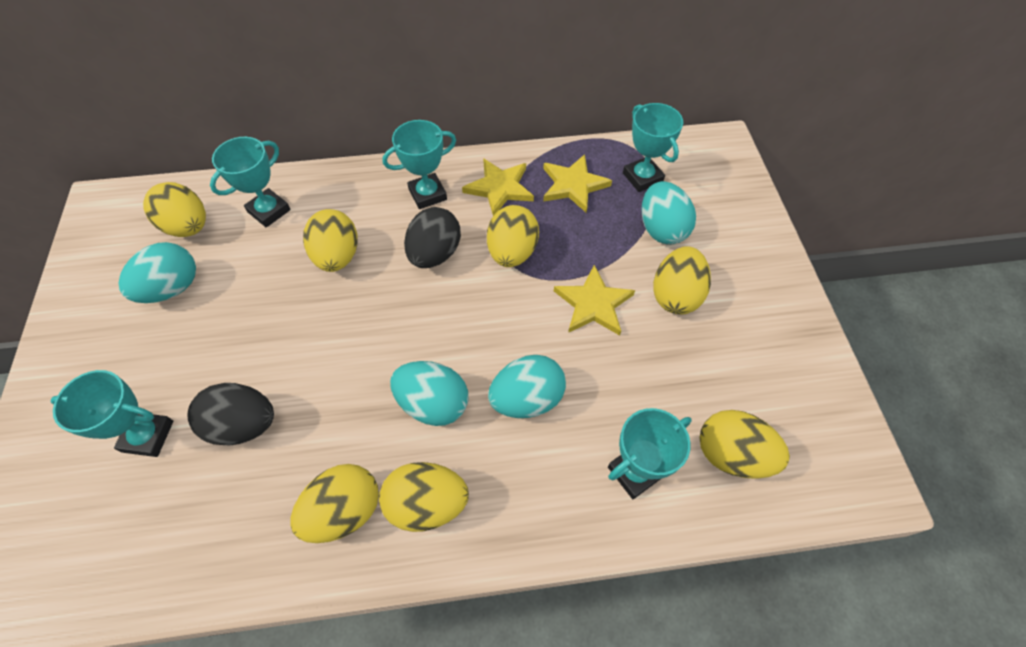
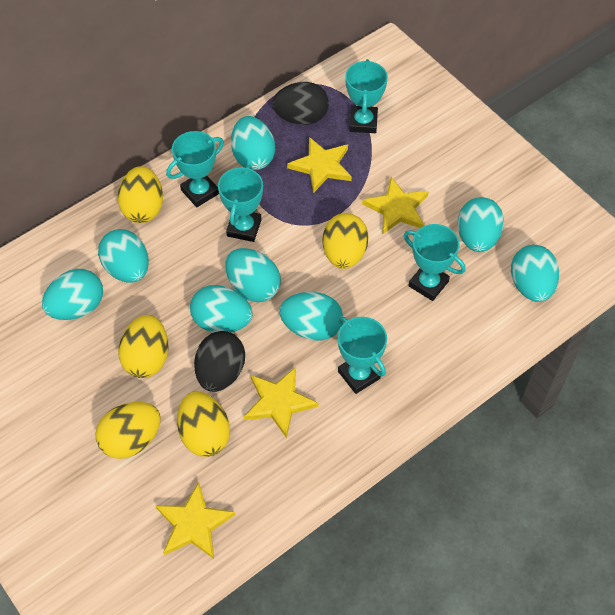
turquoise egg: [119,242,196,303] [390,361,468,426] [488,355,566,418] [642,181,696,245] = 4 -> [42,269,103,320] [98,229,149,283] [190,285,253,333] [226,248,281,302] [231,116,275,170] [279,292,343,340] [458,197,504,252] [511,245,559,302] = 8
yellow egg: [143,182,206,237] [290,464,379,543] [303,209,358,272] [379,462,469,532] [487,205,539,267] [653,246,711,314] [700,410,790,479] = 7 -> [95,402,160,459] [118,166,163,223] [118,315,168,378] [177,391,230,457] [322,213,369,269] = 5
yellow star: [462,158,534,216] [543,154,612,213] [554,265,635,336] = 3 -> [155,482,235,559] [244,367,319,438] [287,137,352,193] [362,177,429,235] = 4

